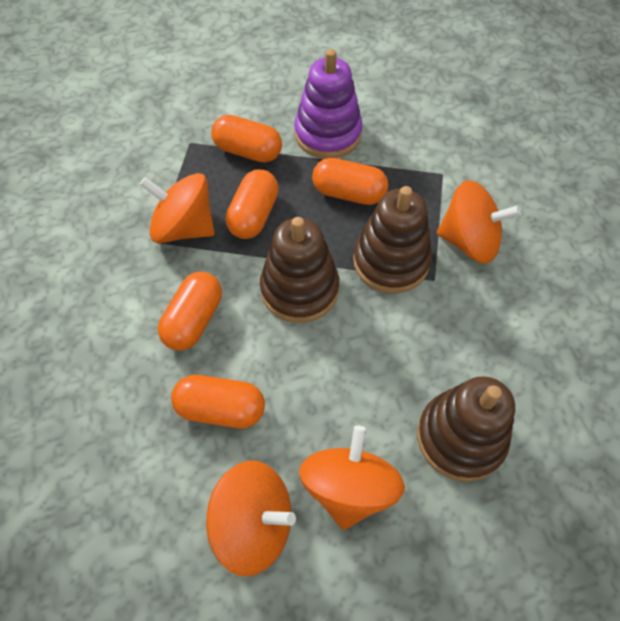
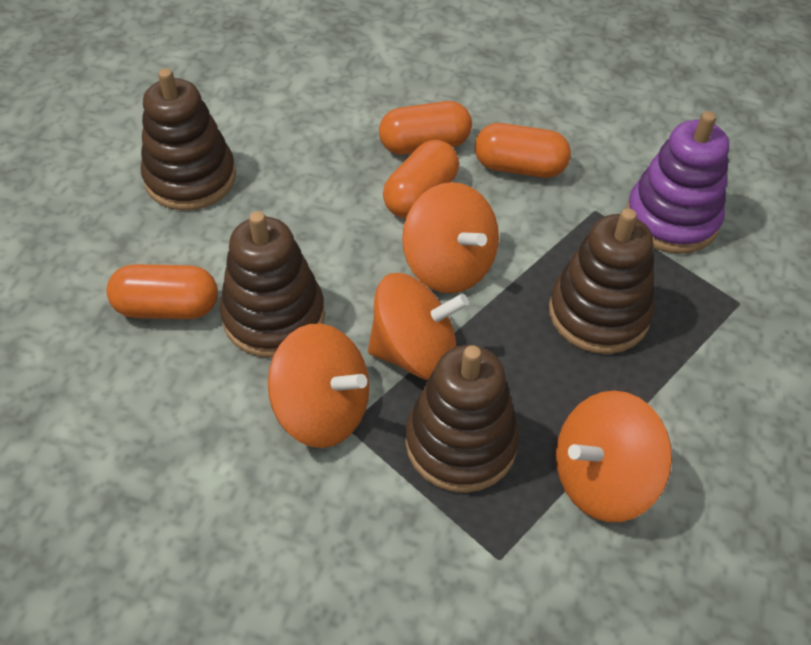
brown stacking toy: [260,217,339,323] [353,186,432,294] [417,376,515,482] = 3 -> [141,68,236,210] [220,211,325,358] [405,345,520,493] [549,208,655,354] = 4
orange capsule: [158,272,222,351] [171,375,265,428] [211,115,282,162] [226,169,279,239] [312,158,388,205] = 5 -> [106,264,218,319] [379,101,472,155] [383,140,459,218] [475,123,571,178] = 4

